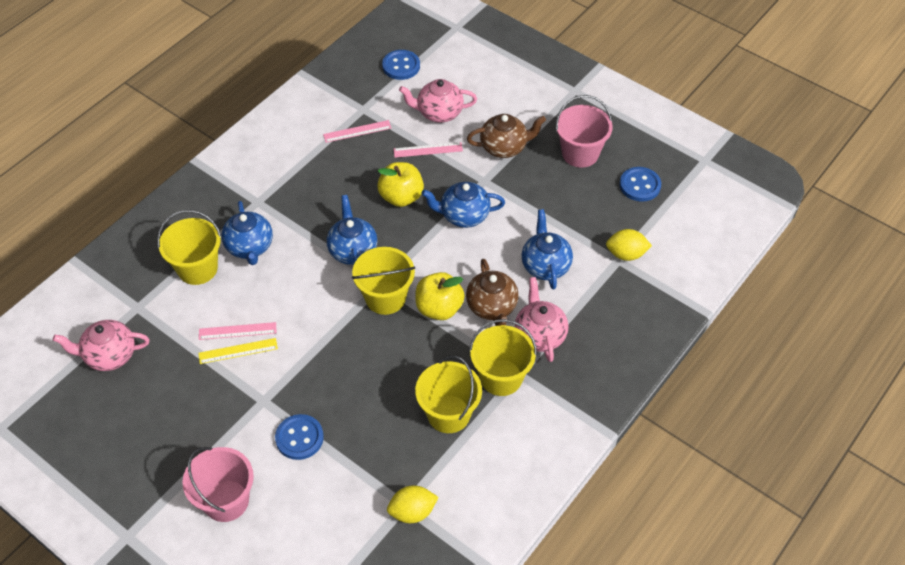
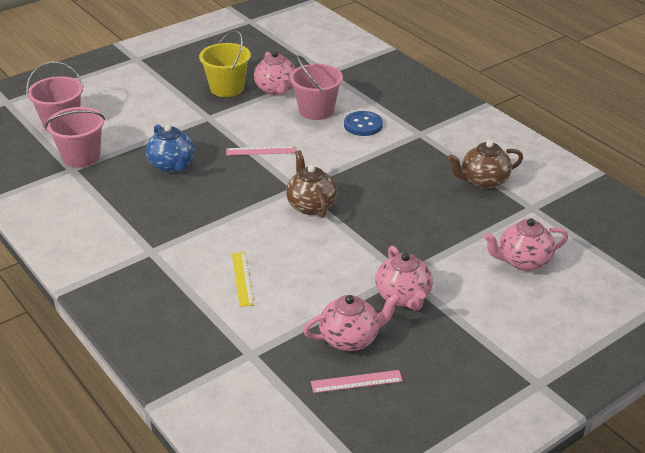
blue button: [275,414,324,460] [382,50,420,80] [620,167,661,202] = 3 -> [344,111,383,136] = 1
blue teapot: [221,201,273,265] [327,195,377,265] [421,182,505,228] [521,209,573,290] = 4 -> [146,124,195,173] = 1
pink bucket: [182,447,254,522] [556,95,613,168] = 2 -> [26,62,84,132] [45,107,105,168] [290,55,343,120] = 3
pink ruler: [199,322,276,340] [323,120,392,143] [393,142,463,158] = 3 -> [226,146,295,155] [311,370,403,393] = 2
pink teapot: [53,320,150,371] [399,79,477,123] [515,277,568,362] = 3 -> [254,51,296,95] [303,293,400,351] [375,246,433,311] [483,218,568,271] = 4
yellow apple: [377,162,424,207] [415,272,465,320] = 2 -> none = 0
yellow bucket: [157,210,221,285] [352,247,415,315] [415,356,482,433] [469,319,537,396] = 4 -> [199,30,251,97] = 1
yellow lemon: [387,485,439,523] [606,229,652,261] = 2 -> none = 0

